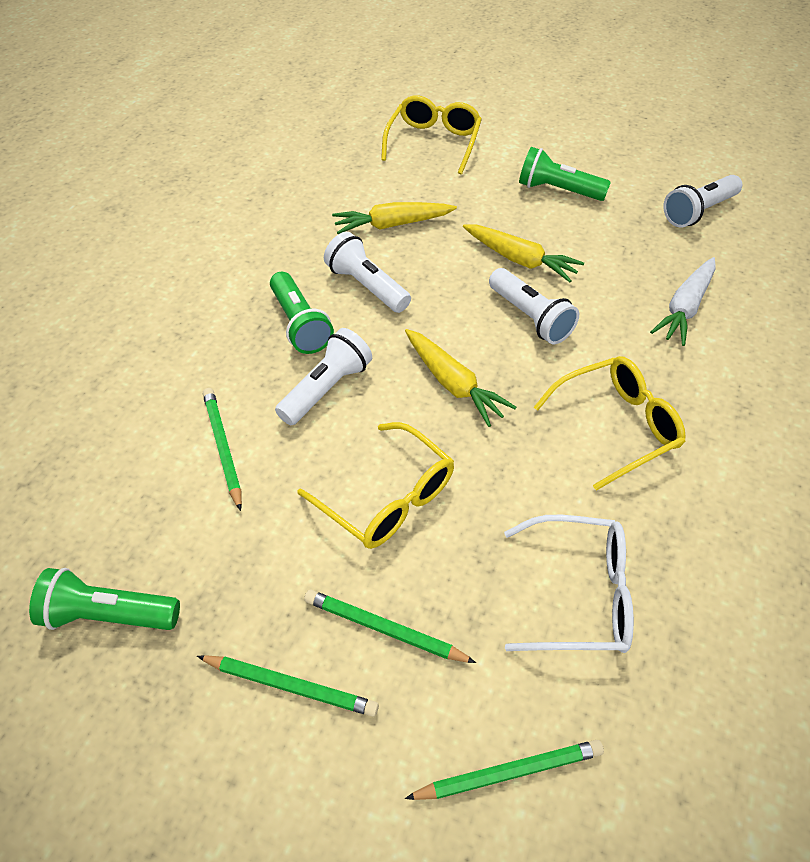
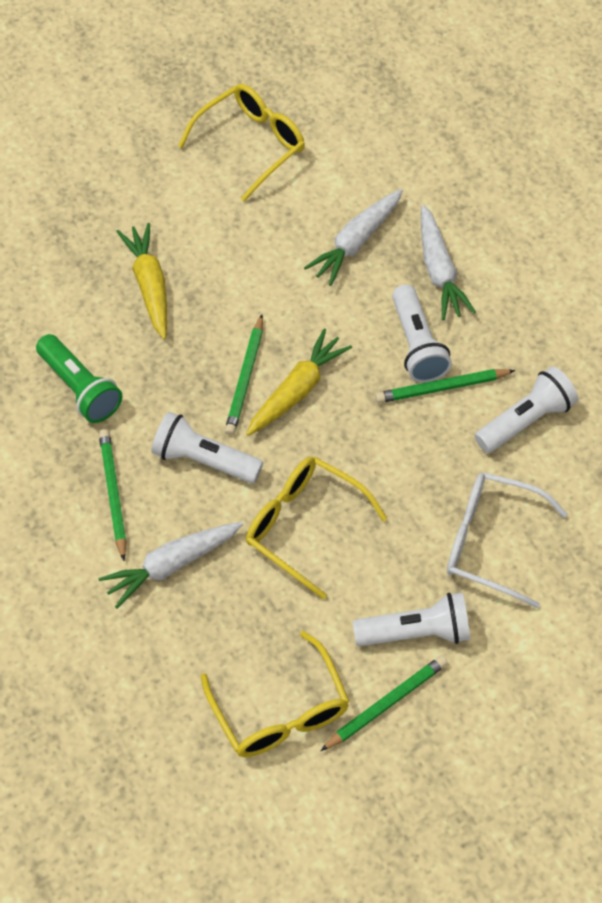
green flashlight: [29,568,180,630] [270,272,334,354] [519,147,611,201] = 3 -> [36,334,122,423] = 1
white carrot: [650,257,716,346] = 1 -> [99,522,243,608] [304,189,403,286] [421,205,476,320] = 3
yellow carrot: [332,202,457,234] [405,329,516,427] [463,225,584,282] = 3 -> [116,223,167,339] [246,329,352,436] = 2

